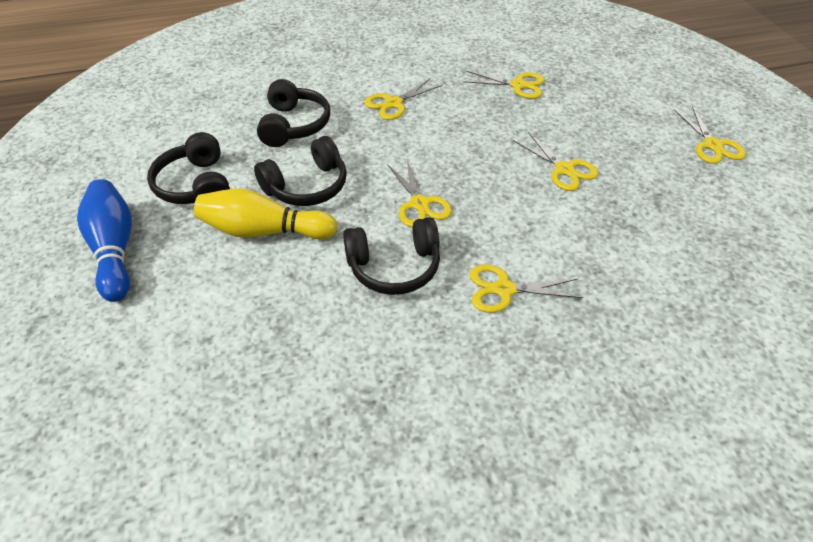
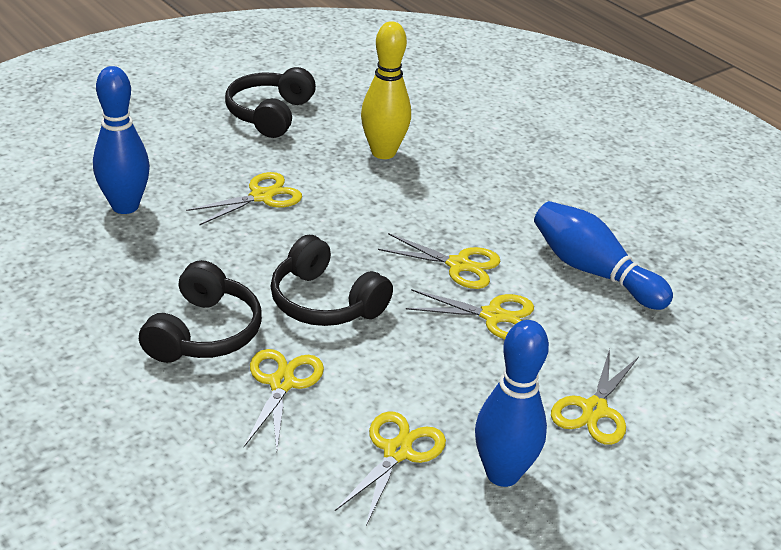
black headphones: [147,132,230,204] [254,136,347,206] [257,79,330,147] [343,217,440,295] = 4 -> [139,260,262,363] [225,67,316,138] [271,235,393,326] = 3
blue bowling pin: [77,179,132,302] = 1 -> [93,66,150,214] [475,320,549,487] [534,201,673,310] = 3

